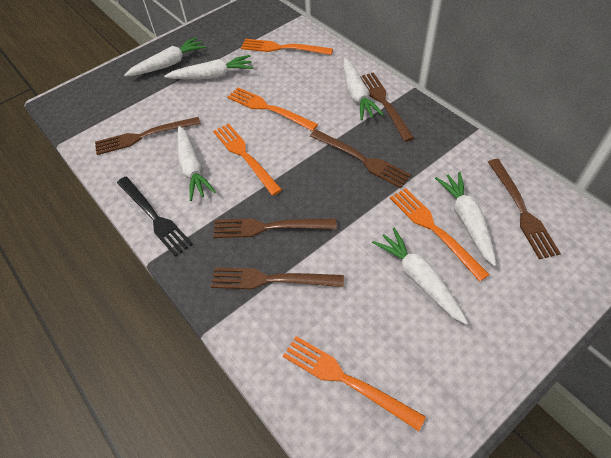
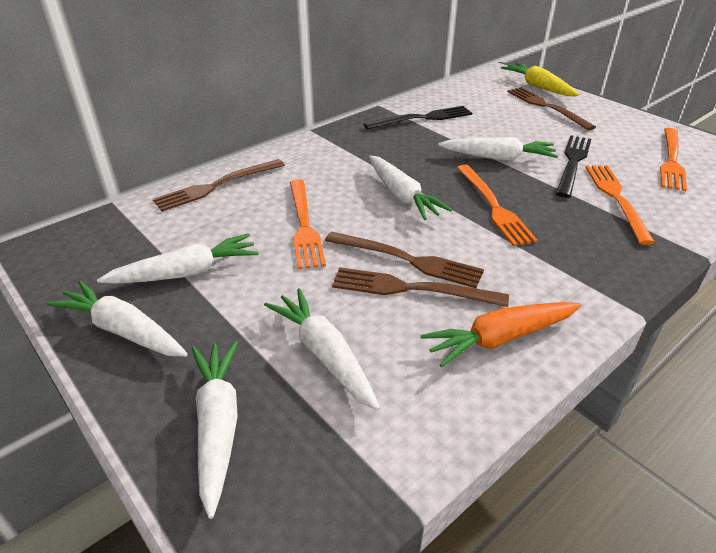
black fork: [117,177,193,257] = 1 -> [364,106,472,129] [556,135,591,198] = 2
brown fork: [95,117,201,155] [211,267,344,289] [213,219,337,238] [310,130,411,188] [360,72,414,142] [488,159,561,259] = 6 -> [153,159,285,212] [325,231,484,288] [332,267,509,307] [508,87,596,131] = 4
orange carrot: none = 0 -> [420,302,581,367] = 1
orange fork: [213,123,282,196] [227,87,318,131] [241,39,333,55] [283,336,426,431] [390,188,490,282] = 5 -> [290,179,326,269] [457,165,538,246] [585,166,655,245] [660,128,687,191] = 4
yellow carrot: none = 0 -> [501,63,579,96] = 1

